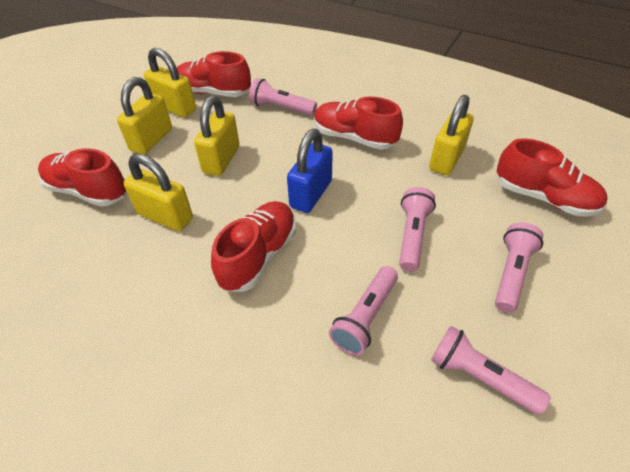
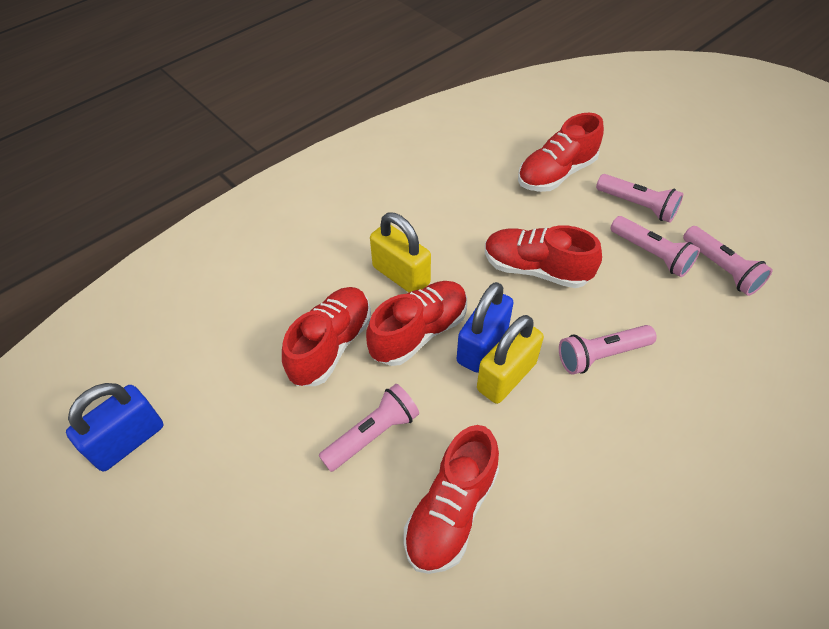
blue padlock: [287,129,333,213] = 1 -> [66,383,163,472] [457,282,514,373] = 2
yellow padlock: [117,77,172,154] [124,154,193,231] [144,48,196,118] [194,96,240,176] [429,95,474,175] = 5 -> [370,213,431,292] [477,315,544,404] = 2

